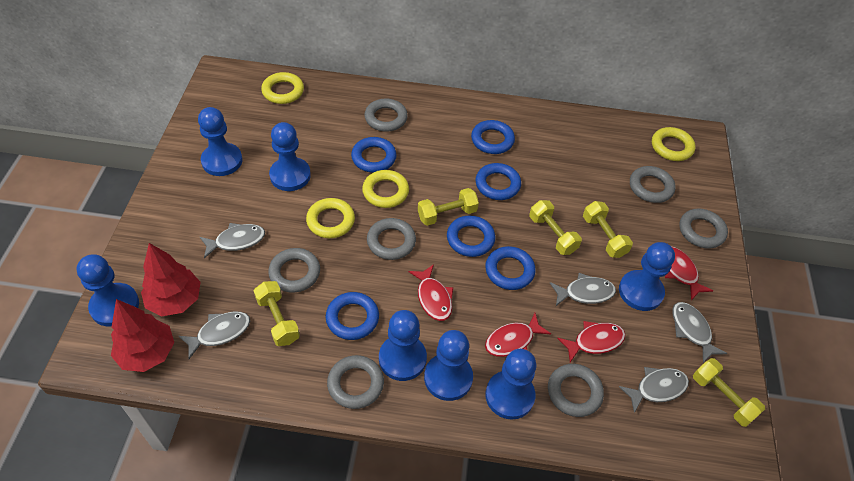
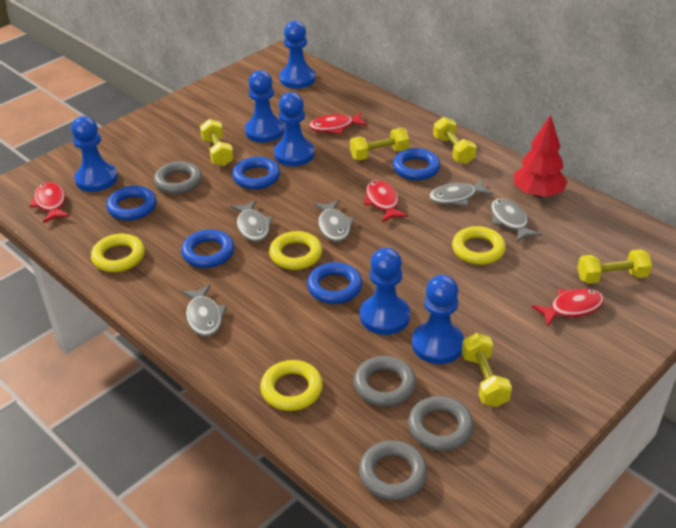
blue pawn: [77,255,139,327] [198,107,242,176] [269,122,311,191] [379,310,427,381] [424,330,473,401] [485,349,536,420] [619,242,675,311] = 7 -> [71,116,118,192] [245,70,284,143] [274,92,315,166] [279,21,316,89] [360,248,410,335] [412,275,464,364] = 6
blue ring: [326,292,379,340] [351,137,396,173] [447,215,495,257] [471,120,515,154] [475,163,521,200] [485,246,536,290] = 6 -> [106,186,157,221] [181,229,234,268] [232,157,280,189] [307,262,362,304] [393,148,440,180] = 5
grey ring: [268,248,320,293] [327,355,384,409] [364,98,408,132] [367,218,416,260] [548,364,604,417] [630,166,676,203] [679,209,728,249] = 7 -> [154,161,202,194] [354,356,416,407] [359,440,428,501] [408,396,474,451] = 4
red tree: [111,299,174,372] [141,243,201,317] = 2 -> [514,115,568,198] = 1

